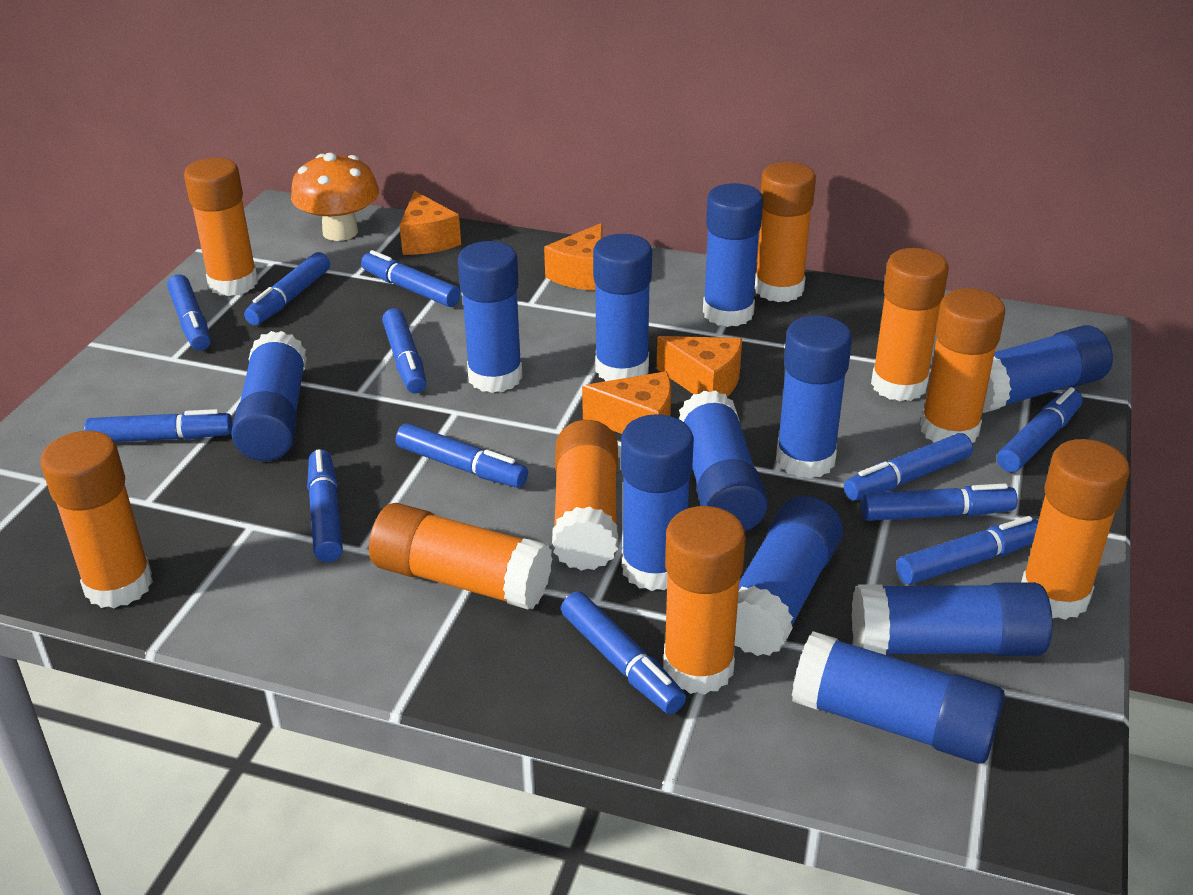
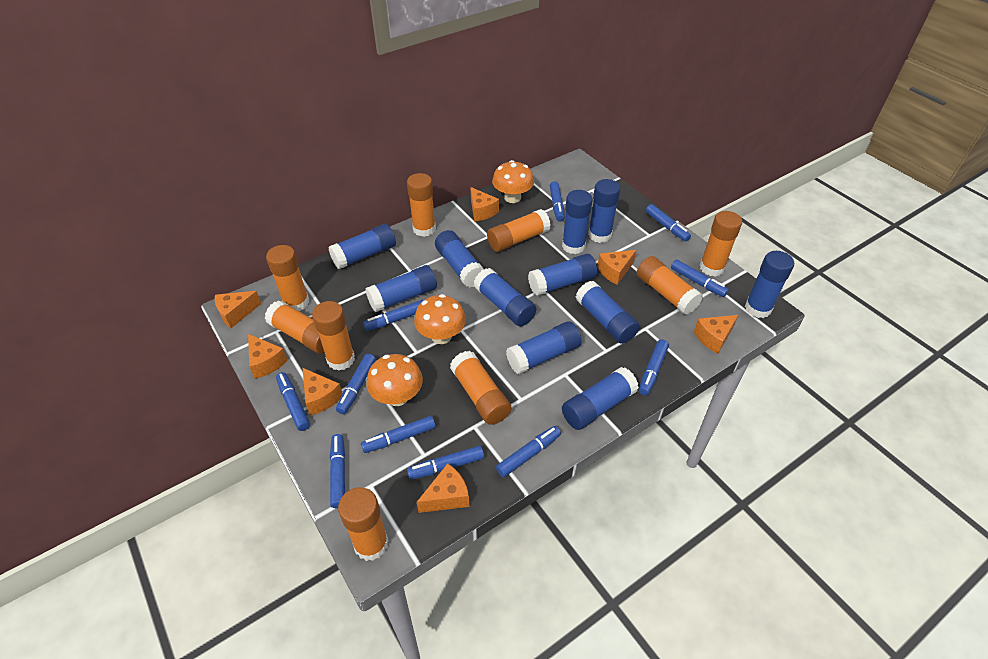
blue marker: [84,409,233,442] [167,274,210,351] [244,252,330,325] [307,449,343,562] [361,250,461,307] [382,308,426,393] [396,423,528,488] [561,591,686,714] [844,433,973,501] [861,484,1018,521] [896,516,1038,585] [997,387,1083,472] = 12 -> [276,372,310,431] [330,434,345,508] [336,354,376,414] [361,416,435,453] [363,300,423,331] [407,446,484,480] [496,426,561,477] [550,181,565,222] [639,339,669,396] [646,204,691,242] [671,259,729,297] = 11
orange cheese: [399,191,461,255] [544,223,602,291] [582,371,671,434] [657,336,742,397] = 4 -> [215,291,261,328] [248,334,288,379] [303,368,342,415] [417,463,470,513] [471,187,499,221] [597,250,636,285] [694,315,738,354] = 7
orange mushroom: [291,153,379,241] = 1 -> [367,354,423,406] [414,294,466,344] [492,160,534,203] = 3

